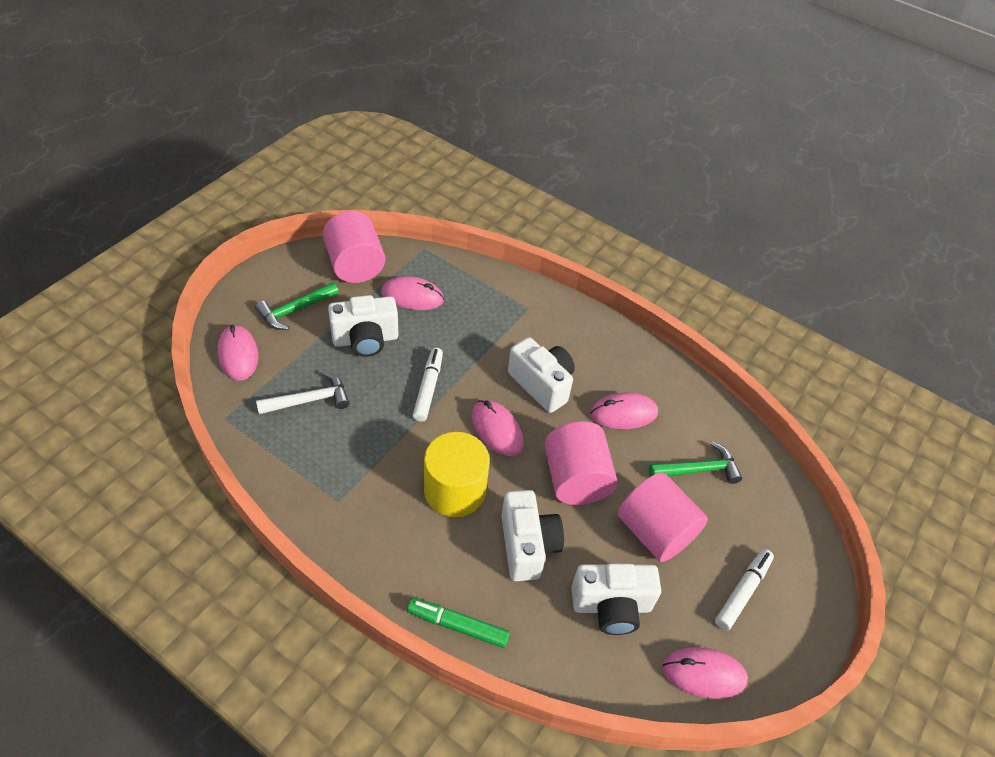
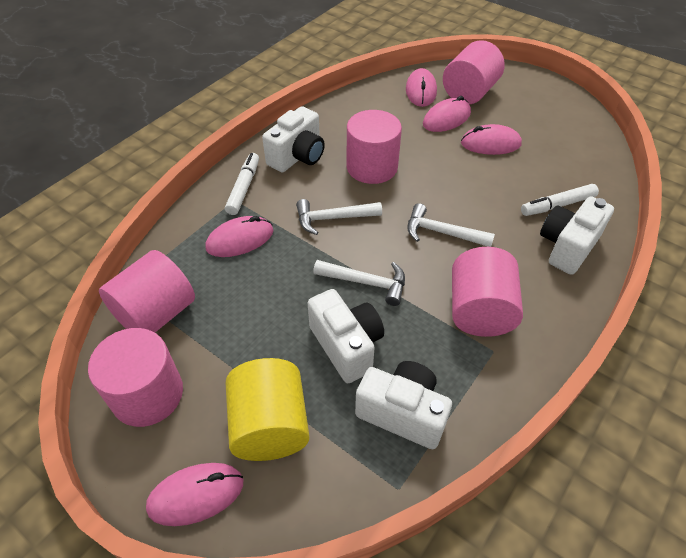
green hammer: [255,282,339,330] [648,441,742,484] = 2 -> none = 0
green marker: [407,598,510,648] = 1 -> none = 0
pink cylinder: [323,211,385,283] [544,421,617,505] [618,472,708,562] = 3 -> [88,328,183,427] [99,250,195,333] [347,110,402,184] [443,40,505,104] [452,247,523,337] = 5
white hammer: [256,372,349,414] = 1 -> [296,199,382,235] [313,260,405,306] [407,203,495,247] = 3

